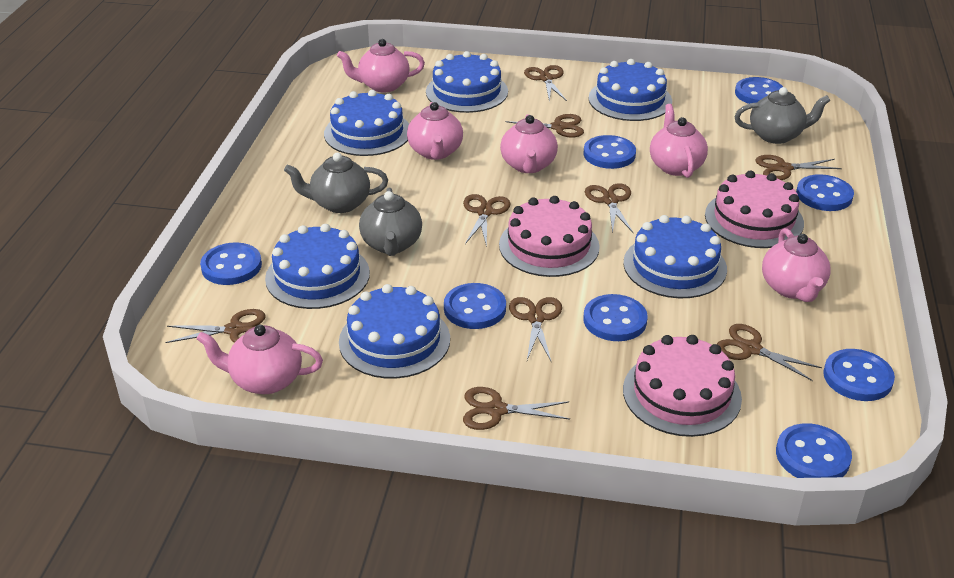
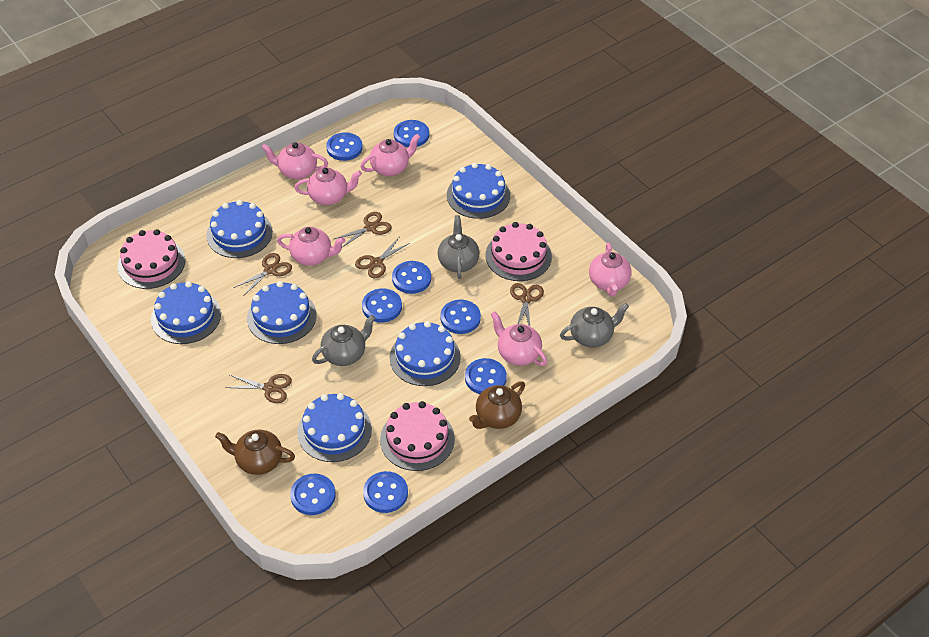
brown scissors: [165,309,265,343] [463,194,511,247] [463,387,570,430] [506,114,584,138] [509,297,562,361] [524,65,567,101] [585,183,634,234] [717,324,822,381] [755,155,842,180] = 9 -> [225,374,292,403] [234,253,292,295] [334,212,392,247] [355,238,410,278] [510,283,544,326] = 5
brown teapot: none = 0 -> [215,429,295,475] [469,381,525,429] = 2

